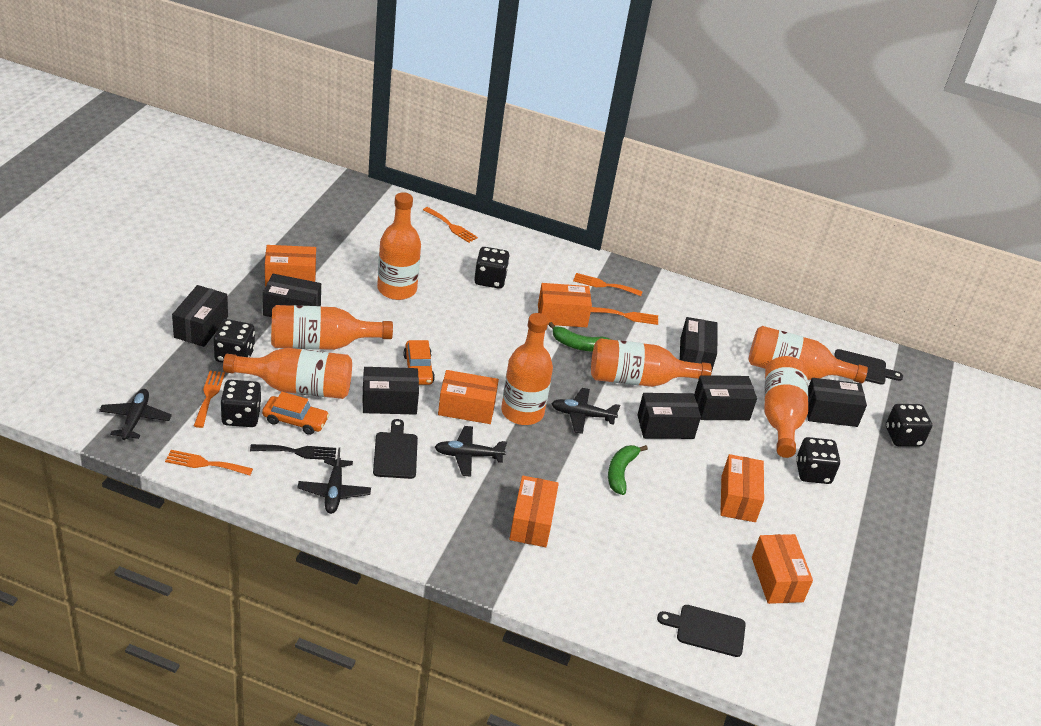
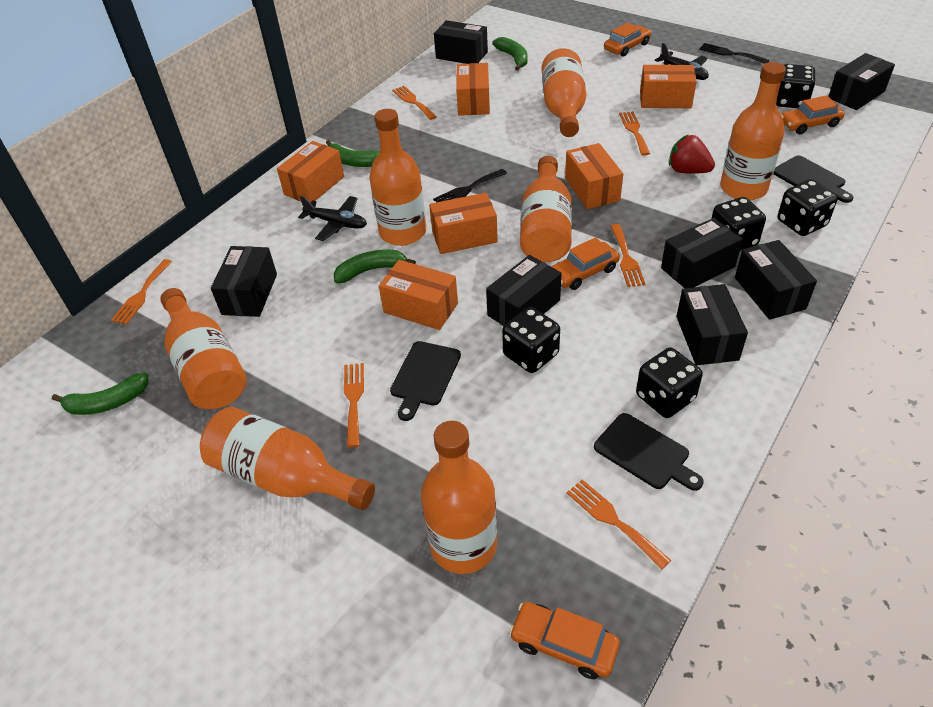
black fork: [250,444,336,460] = 1 -> [433,169,507,202] [699,43,769,64] = 2
black plane: [99,389,172,440] [297,447,371,514] [435,426,507,477] [551,388,620,434] = 4 -> [298,196,367,241] [655,43,709,80] = 2
green banana: [548,322,612,352] [608,445,648,495] = 2 -> [52,372,149,415] [326,140,380,167] [334,250,416,283] [492,37,528,71] = 4
orange car: [262,392,329,435] [403,340,435,385] = 2 -> [509,602,620,679] [551,237,620,290] [604,23,651,57] [781,95,845,134] = 4
orange fork: [165,450,253,476] [194,371,225,428] [423,207,478,243] [573,273,643,296] [591,307,658,325] = 5 -> [111,259,172,325] [344,363,364,447] [392,86,437,120] [567,479,671,569] [610,224,646,287] [619,111,650,156] = 6
red strawberry: none = 0 -> [669,134,715,174] = 1

